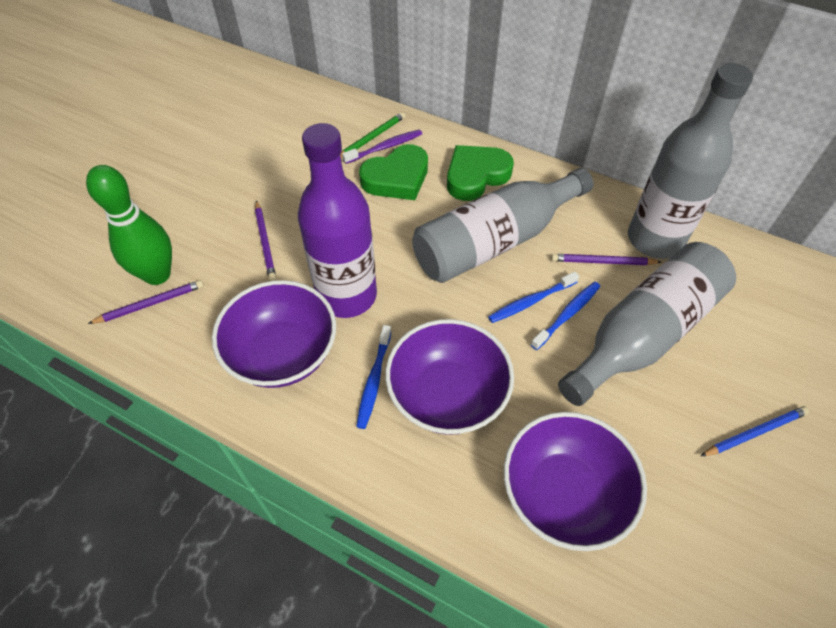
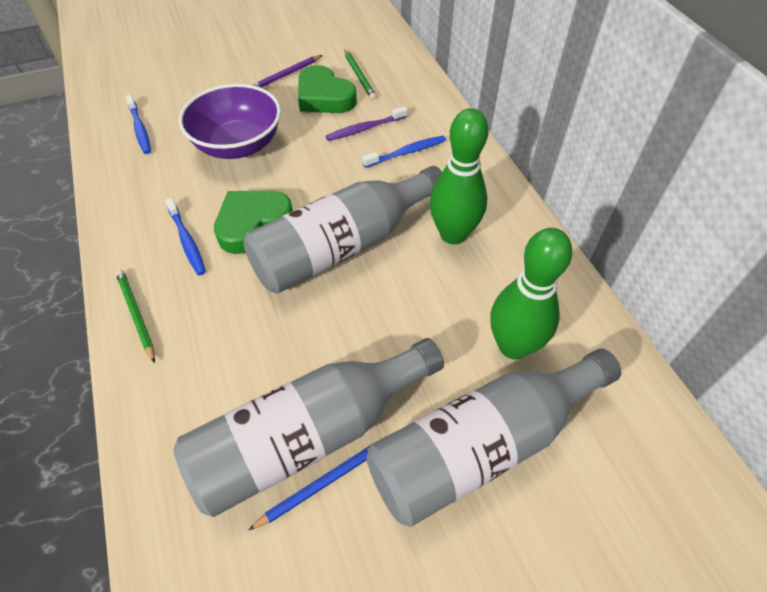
green bowling pin: [86,165,172,285] = 1 -> [430,108,489,244] [490,228,573,360] = 2
green pencil: [340,112,405,158] = 1 -> [116,269,155,363] [344,49,376,100] = 2
purple bottle: [298,123,377,318] = 1 -> none = 0
purple bowl: [212,280,336,388] [385,319,514,435] [504,412,647,551] = 3 -> [179,84,281,159] = 1
purple pencil: [88,280,204,324] [255,200,276,281] [551,254,661,265] = 3 -> [252,55,322,88] = 1

